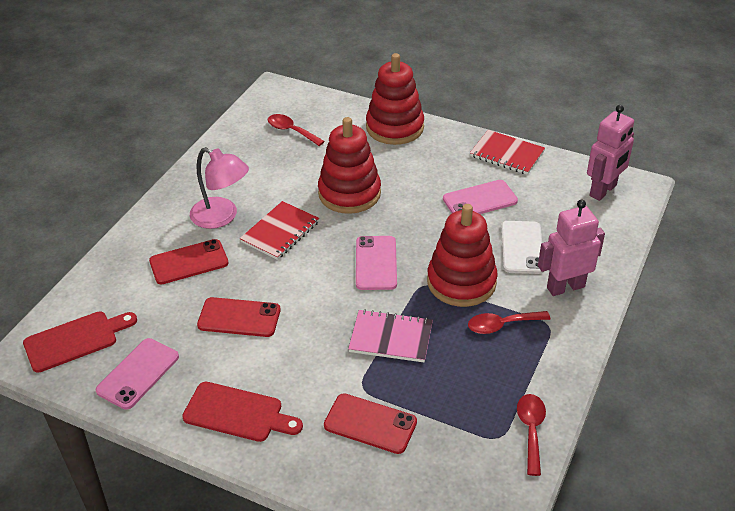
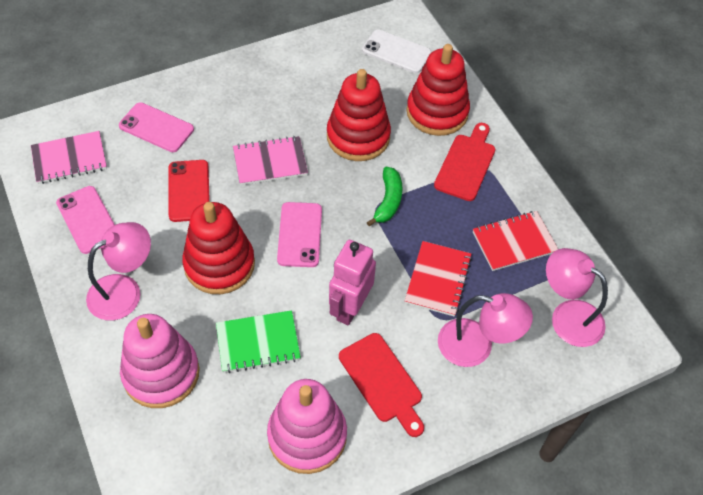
green banana: none = 0 -> [367,167,402,226] = 1
green notebook: none = 0 -> [216,310,301,373] = 1
pink lamp: [190,147,249,229] = 1 -> [86,222,151,320] [438,293,533,367] [546,248,608,347] = 3
pink notebook: [348,309,433,362] = 1 -> [31,131,107,184] [233,136,308,185] = 2
pink robot: [538,200,605,296] [587,105,634,201] = 2 -> [329,240,376,325] = 1
pink stacking toy: none = 0 -> [120,314,200,408] [267,379,347,474] = 2
red phone: [149,239,229,284] [197,297,280,337] [324,393,417,454] = 3 -> [169,160,210,222] = 1
red spoon: [268,114,325,146] [468,311,550,334] [517,394,546,476] = 3 -> none = 0

